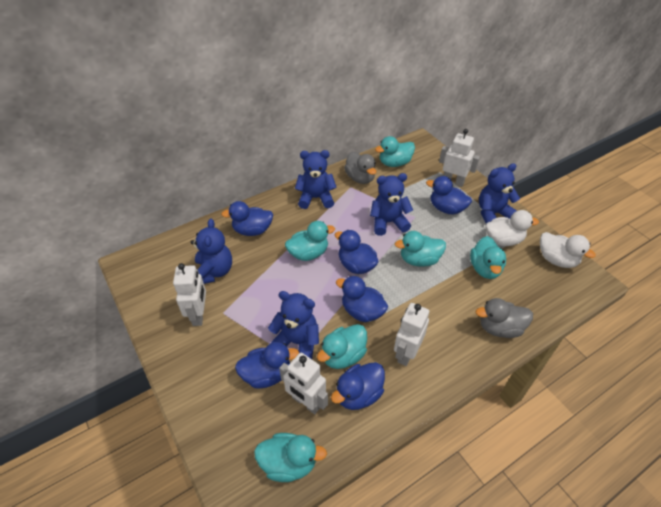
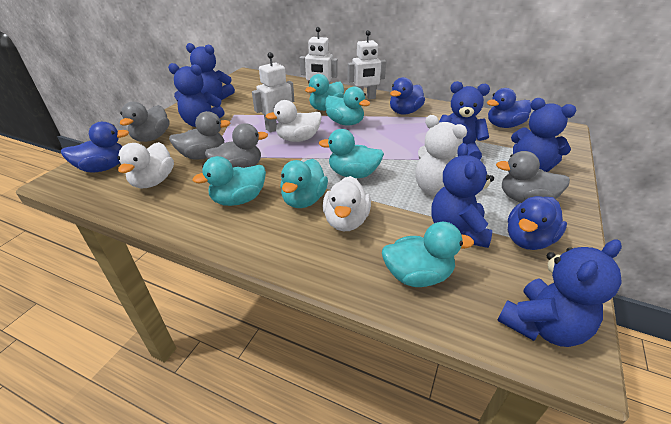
blue duck: [221,201,273,236] [235,342,299,388] [331,362,385,410] [335,230,379,274] [336,276,388,322] [426,176,472,214] = 6 -> [61,122,129,172] [390,77,425,115] [487,88,531,128] [508,196,567,250] = 4
blue teddy bear: [191,219,232,284] [268,291,319,359] [295,150,337,209] [370,173,413,236] [479,163,520,224] = 5 -> [168,63,225,127] [186,43,235,100] [431,143,494,248] [439,81,490,160] [497,240,622,347] [511,98,576,172] = 6
grey duck: [344,152,376,184] [475,298,533,338] = 2 -> [120,102,169,142] [169,111,230,160] [205,123,268,168] [496,151,570,203] = 4
white duck: [486,210,539,246] [540,232,596,268] = 2 -> [117,142,174,188] [266,100,322,142] [322,176,371,231] = 3
white robot: [173,263,206,326] [279,353,328,414] [394,303,429,366] [439,129,480,187] = 4 -> [252,52,294,132] [300,27,338,94] [347,30,386,99] = 3
white teddy bear: none = 0 -> [415,115,467,196] = 1

